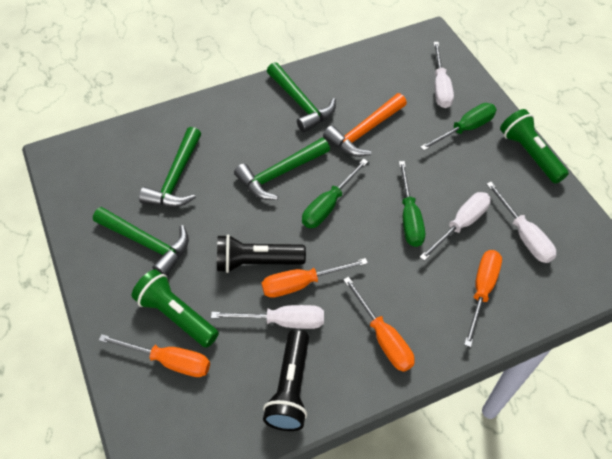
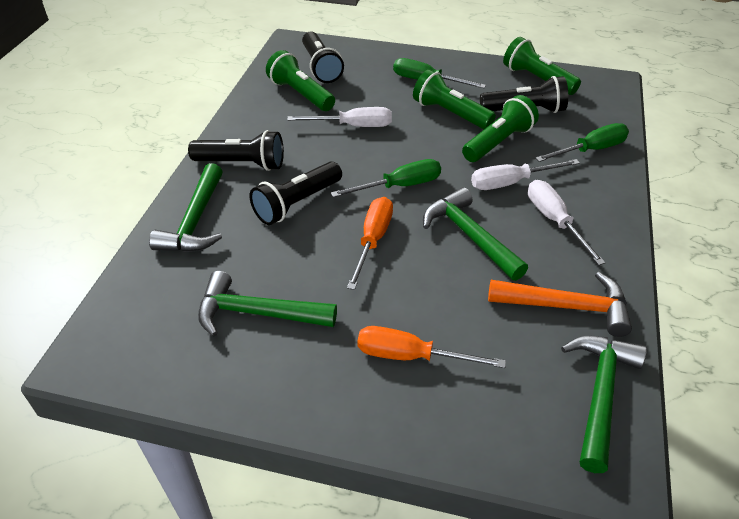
black flashlight: [217,234,306,273] [263,329,309,431] = 2 -> [188,130,284,171] [250,161,342,225] [302,31,344,83] [480,76,568,113] = 4
green flashlight: [132,270,219,348] [500,109,569,184] = 2 -> [266,50,335,111] [413,70,496,129] [462,95,539,162] [503,37,581,95] = 4
orange screwdriver: [99,334,210,377] [262,258,368,298] [343,277,415,372] [464,250,502,347] = 4 -> [347,197,393,290] [357,326,506,368] = 2
white screwdriver: [211,305,324,329] [420,192,491,261] [433,42,454,108] [486,182,556,263] = 4 -> [287,107,392,127] [471,159,580,190] [528,180,606,265] = 3

